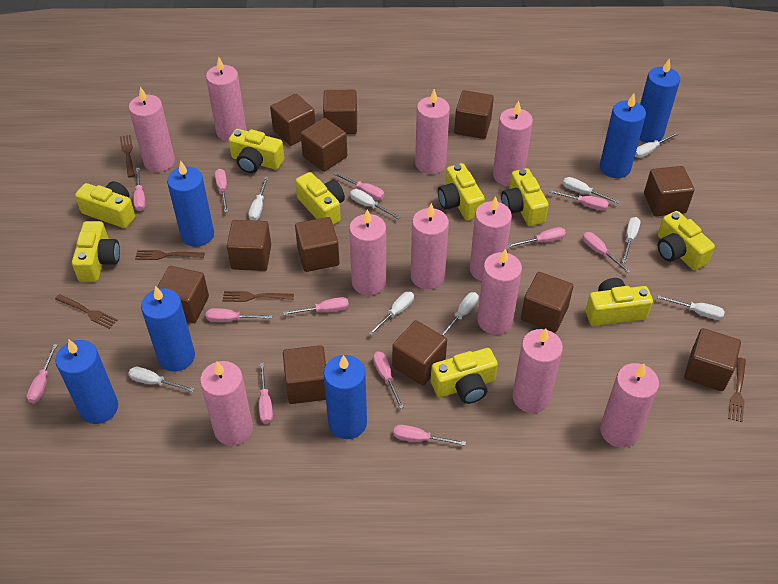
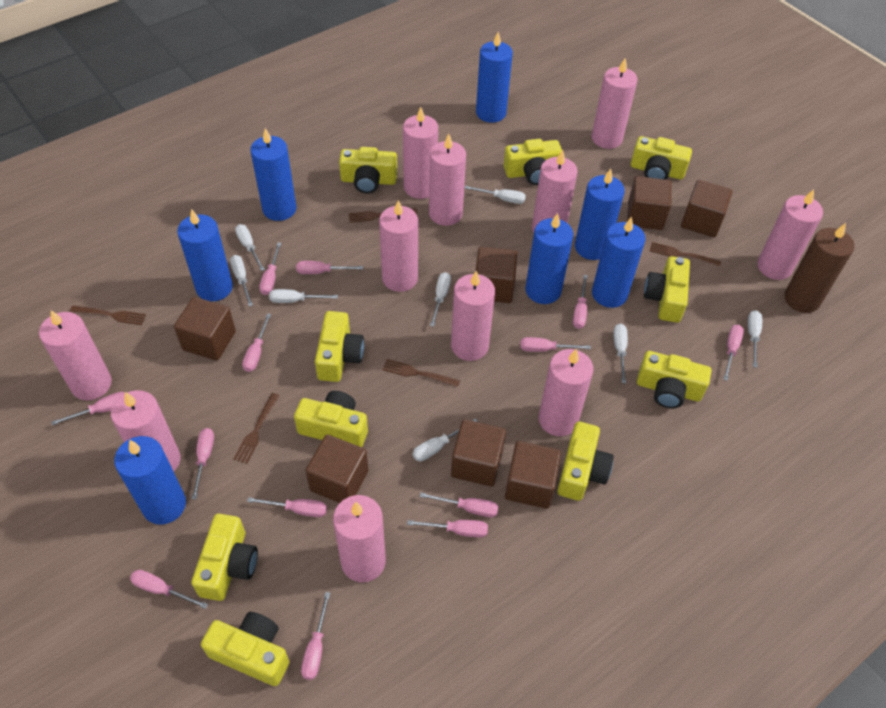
blue candle: [55,340,118,424] [141,286,195,372] [167,160,214,247] [323,355,367,439] [600,93,646,178] [639,59,680,143] = 6 -> [114,436,186,524] [177,209,233,301] [250,128,297,221] [476,32,513,123] [525,213,573,304] [575,169,625,260] [592,217,645,308] = 7
brown candle: none = 0 -> [784,223,855,313] = 1
brown cube: [157,266,209,323] [227,220,271,271] [270,94,315,146] [283,345,326,404] [295,217,340,272] [301,118,347,172] [323,90,357,134] [392,320,447,386] [454,90,494,139] [521,272,573,333] [644,166,695,216] [684,328,741,391] = 12 -> [174,297,236,361] [305,434,368,503] [451,419,506,487] [475,247,518,303] [505,441,561,509] [627,176,671,230] [681,180,733,237] = 7
pink screwdriver: [27,344,57,404] [133,167,146,211] [206,308,272,322] [215,169,228,212] [259,363,273,424] [283,297,349,315] [334,172,384,200] [373,352,404,409] [394,425,466,446] [508,227,566,248] [549,190,609,211] [583,232,631,273] = 12 -> [51,392,125,425] [130,570,208,609] [192,428,214,499] [242,313,271,372] [247,497,327,517] [259,243,281,295] [296,261,363,274] [301,592,330,680] [407,520,488,538] [420,493,498,517] [520,337,591,352] [573,275,588,329] [723,325,744,381] = 13
white screwdriver: [128,367,194,392] [248,177,269,221] [350,189,400,219] [368,291,414,336] [441,292,479,336] [563,177,620,203] [622,217,640,263] [635,132,679,158] [658,295,725,320] = 9 -> [230,255,253,307] [235,224,265,271] [269,289,338,303] [412,419,478,461] [430,272,451,327] [465,186,526,204] [613,324,628,383] [748,310,762,368] = 8
yellow camera: [72,221,120,282] [75,181,135,228] [229,129,284,173] [295,172,345,225] [431,348,498,404] [438,163,485,221] [501,168,549,226] [586,278,653,326] [658,211,715,270] = 9 -> [191,514,258,601] [201,612,289,686] [294,391,368,447] [315,311,364,382] [339,147,397,194] [503,139,562,185] [557,421,614,501] [631,136,692,180] [637,351,711,409] [644,256,690,323] = 10

